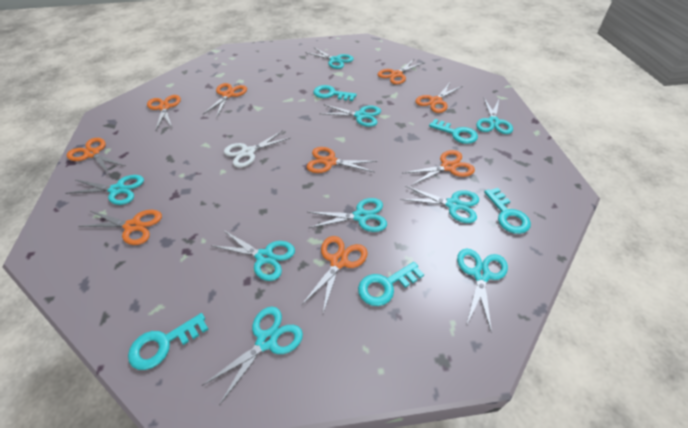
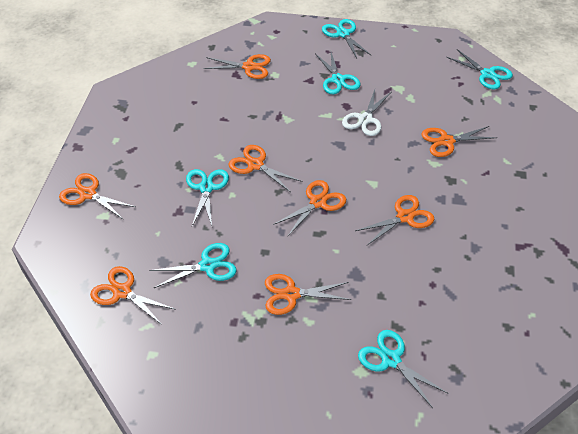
orange scissors: [67,138,125,174] [78,210,162,245] [147,95,181,131] [203,83,247,117] [301,236,368,313] [307,147,378,173] [378,59,425,84] [404,150,475,186] [415,83,463,113] = 9 -> [59,173,136,220] [90,266,176,325] [203,54,271,79] [228,145,302,192] [265,274,352,315] [273,180,346,237] [355,195,434,245] [421,126,497,157] = 8
turquoise key: [128,313,208,370] [313,85,357,101] [358,262,424,306] [429,119,478,144] [484,188,531,234] = 5 -> none = 0
turquoise scissors: [65,175,144,205] [202,307,303,405] [210,230,295,281] [305,47,354,69] [308,198,387,232] [320,105,381,127] [400,186,479,223] [457,249,508,333] [476,98,513,134] = 9 -> [149,243,237,288] [186,169,229,226] [316,52,361,94] [322,19,372,58] [358,330,447,408] [446,49,513,89] = 6

